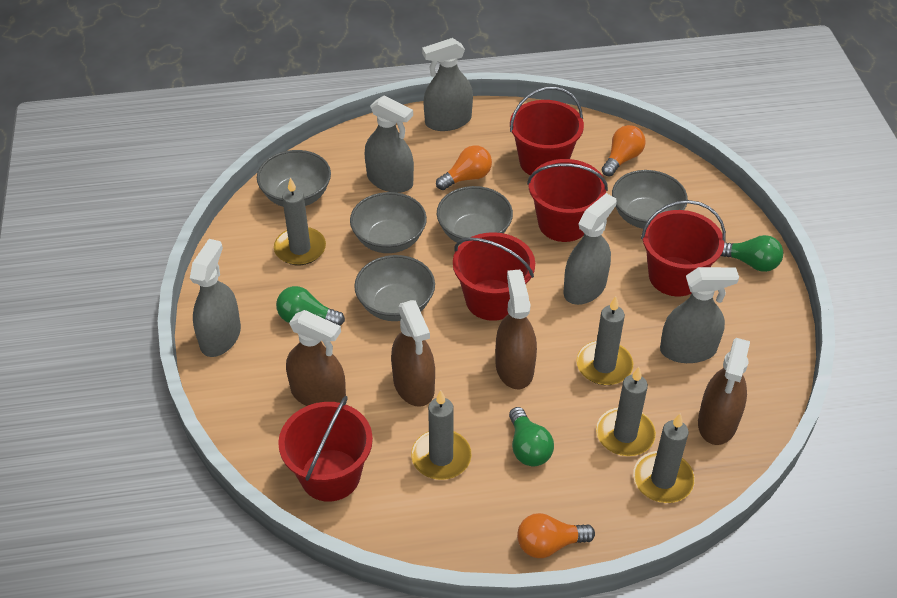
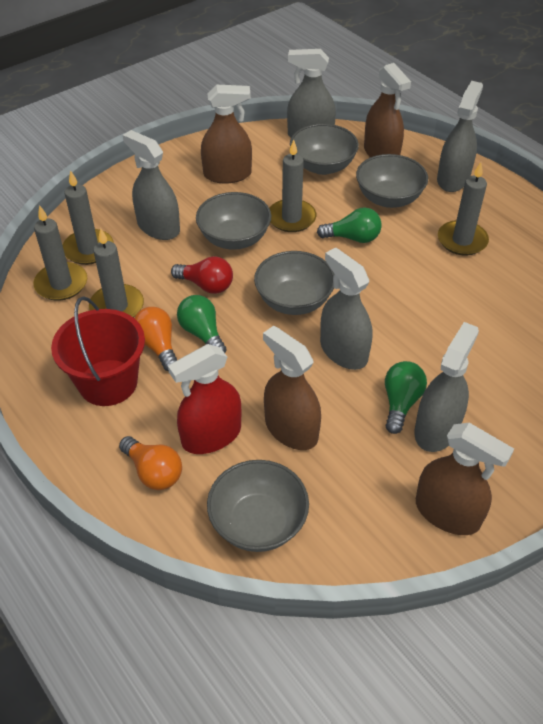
orange light bulb: [436,145,492,190] [517,513,595,558] [602,125,646,176] = 3 -> [119,436,182,490] [134,307,177,371] = 2
red bucket: [278,396,373,502] [453,232,535,321] [510,86,584,175] [527,159,608,242] [641,200,726,297] = 5 -> [51,296,145,406] = 1
red light bulb: none = 0 -> [171,256,233,294] = 1
red spray bottle: none = 0 -> [168,344,241,454] = 1

